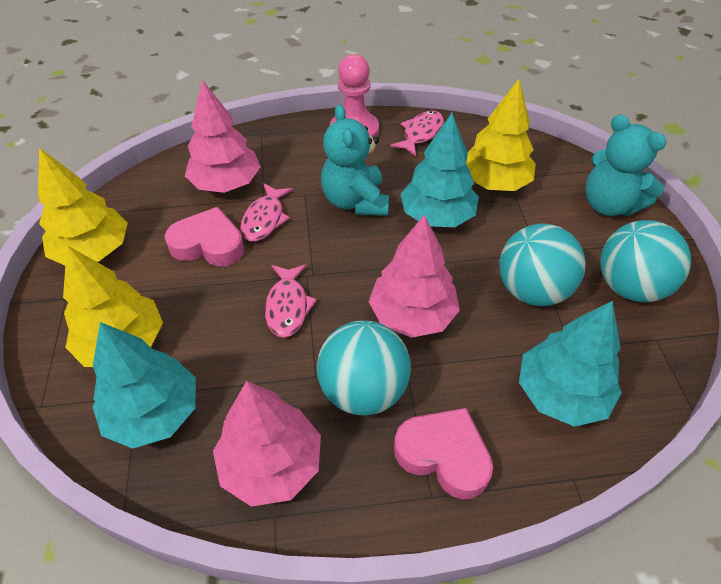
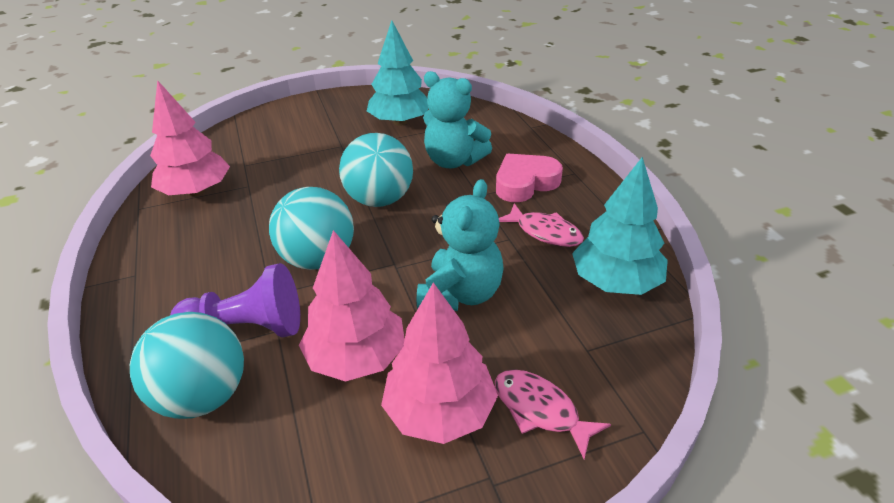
pink fish: [240,183,293,242] [265,264,317,338] [390,111,444,156] = 3 -> [495,370,611,459] [499,203,584,247] = 2
pink heart: [164,207,244,266] [394,408,493,500] = 2 -> [496,154,563,202] = 1
pink pawn: [330,54,379,137] = 1 -> none = 0
purple pawn: none = 0 -> [170,263,300,337] = 1
turquoise tree: [92,322,196,449] [401,113,479,227] [519,301,622,427] = 3 -> [367,20,428,126] [572,157,668,295] = 2
yellow tree: [38,148,128,265] [63,245,163,367] [466,79,536,191] = 3 -> none = 0

